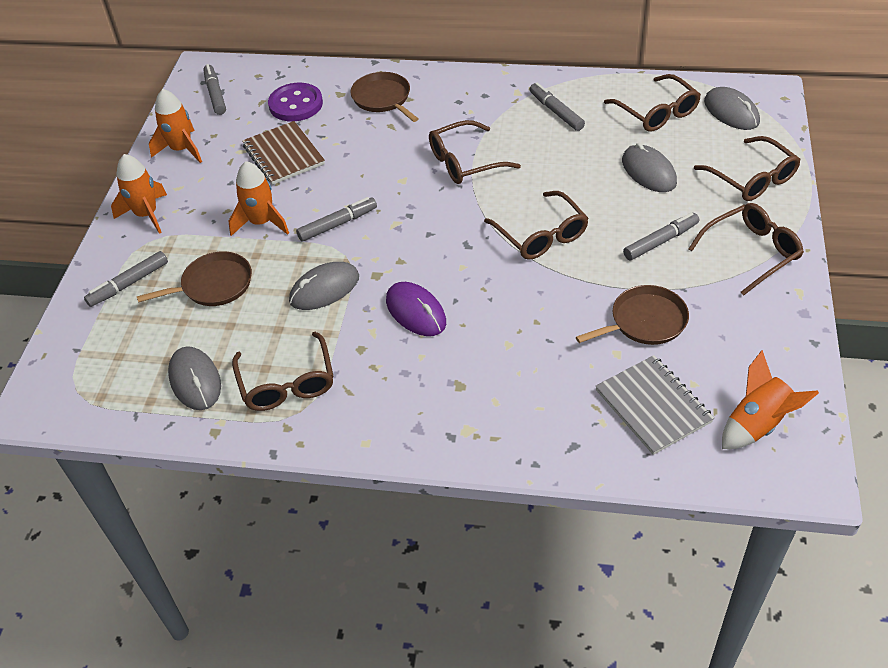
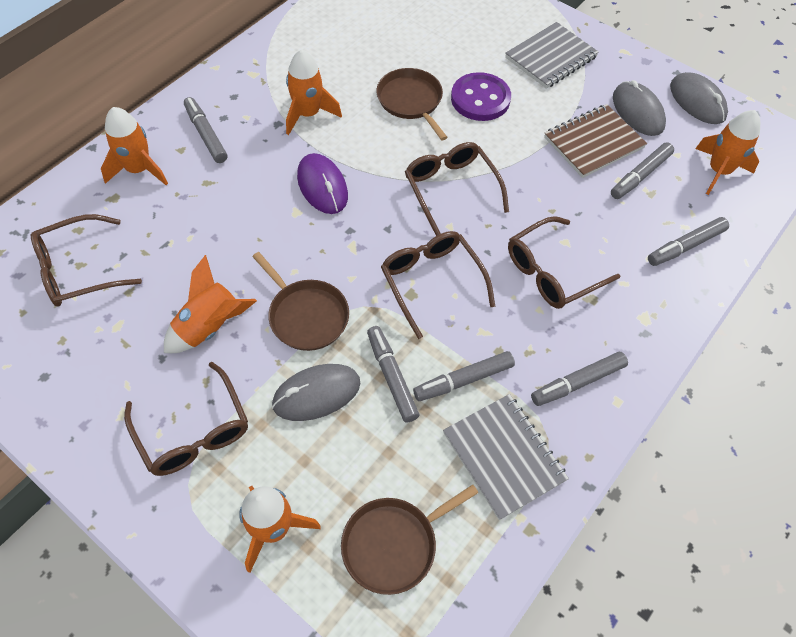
brown glasses: [232,332,333,411] [429,120,521,184] [484,191,589,260] [604,74,701,132] [689,203,804,296] [694,136,801,201] = 6 -> [31,214,142,306] [124,362,248,476] [381,231,495,339] [405,142,509,236] [508,216,621,309] = 5
grey marker: [84,251,168,307] [203,64,226,115] [296,197,377,242] [530,83,585,131] [623,212,699,260] = 5 -> [184,97,228,163] [367,326,419,423] [413,351,515,401] [531,352,628,406] [611,142,674,199] [648,217,729,266] = 6
grey mouse: [168,346,221,410] [289,262,359,310] [622,143,677,192] [704,87,760,130] = 4 -> [272,364,361,421] [613,80,666,136] [670,72,728,124] = 3
grey notebook: [595,355,714,455] = 1 -> [443,394,569,520] [505,22,599,89] = 2
orange rocket: [111,154,167,234] [149,89,202,163] [229,161,289,236] [722,350,819,449] = 4 -> [101,107,168,185] [164,255,257,353] [239,486,320,573] [286,50,342,135] [695,110,760,195] = 5

